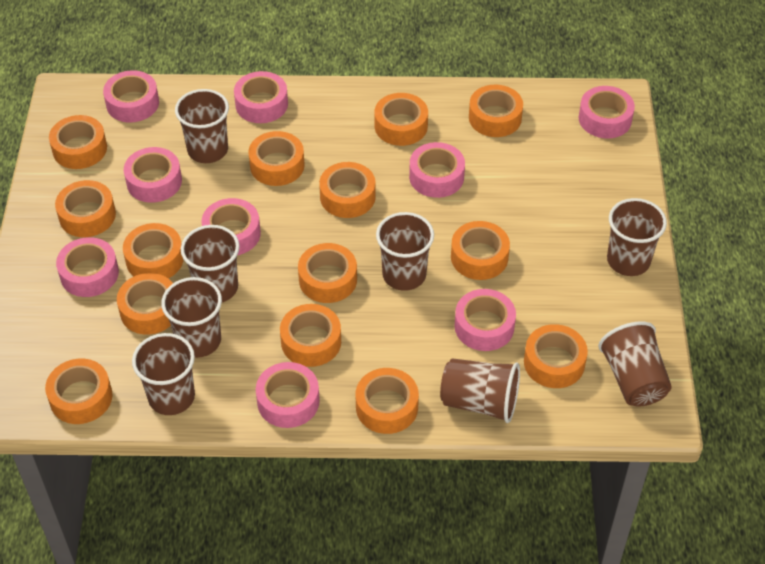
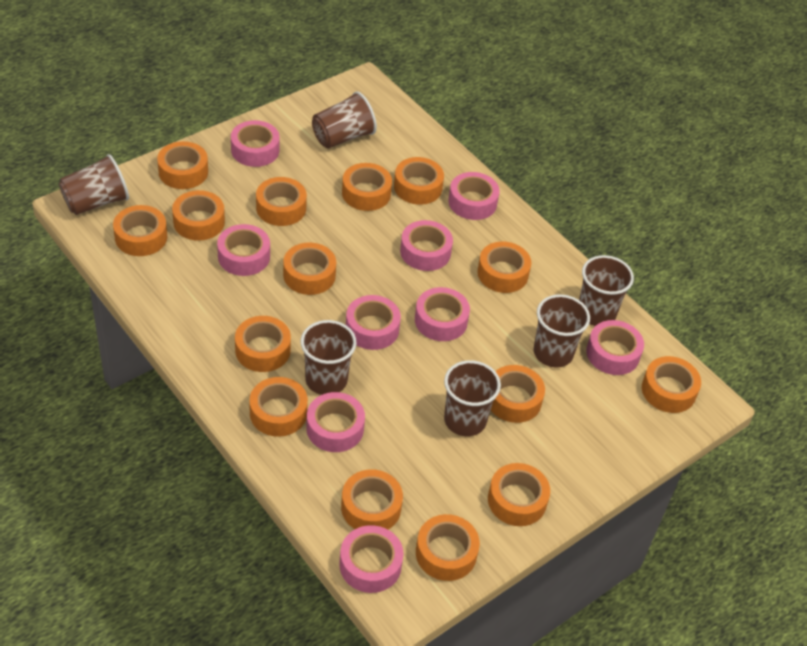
brown cup: [132,333,195,415] [161,277,222,358] [175,89,229,163] [181,225,240,302] [376,212,434,291] [440,358,520,423] [598,321,672,407] [607,198,667,276] = 8 -> [59,154,129,215] [300,320,357,395] [312,91,377,149] [444,360,501,436] [534,294,590,367] [579,255,634,326] = 6
orange tape: [45,359,112,424] [49,115,107,169] [55,180,116,237] [117,273,173,335] [123,223,184,278] [248,131,305,186] [280,304,341,367] [298,243,357,303] [319,162,376,218] [356,368,419,434] [375,93,428,146] [451,221,510,280] [469,85,523,137] [524,324,588,388] = 14 -> [113,205,167,256] [157,141,208,189] [172,190,225,241] [235,316,291,372] [249,377,308,437] [256,177,307,226] [283,242,336,295] [341,469,403,529] [342,163,392,211] [394,157,444,205] [416,514,480,581] [477,242,531,293] [488,463,550,526] [491,365,545,423] [642,356,701,413] = 15

